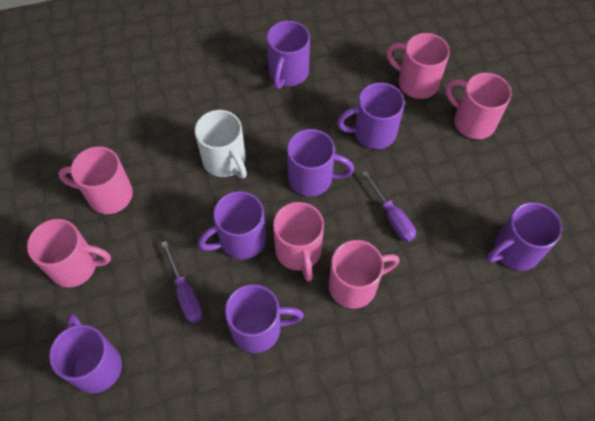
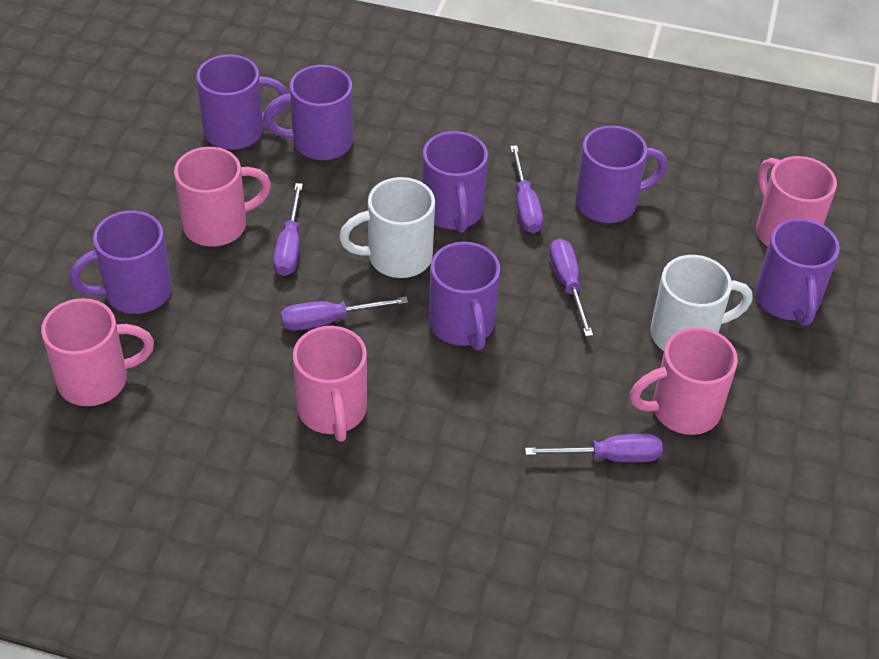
pink mug: [27,219,111,287] [58,146,133,214] [273,202,324,282] [329,240,399,309] [387,33,450,99] [446,73,512,139] = 6 -> [41,298,154,406] [174,147,271,246] [293,326,367,442] [630,327,738,435] [756,156,837,247] = 5
purple screwdriver: [161,241,202,323] [362,171,416,242] = 2 -> [273,183,303,276] [281,297,408,331] [510,145,543,233] [525,434,663,462] [549,239,593,337] = 5
white mug: [195,110,247,178] = 1 -> [339,177,435,278] [650,255,752,351] = 2

